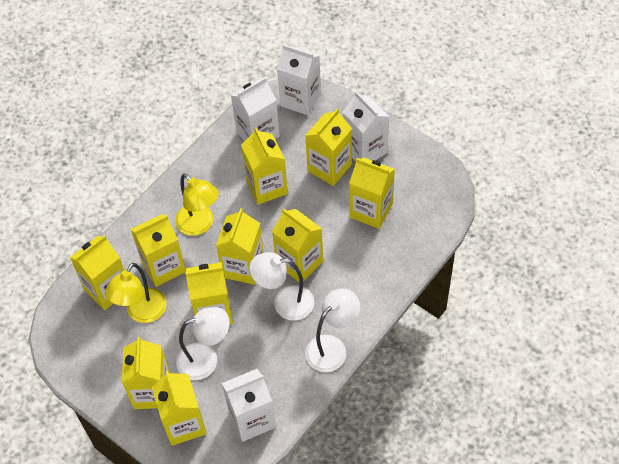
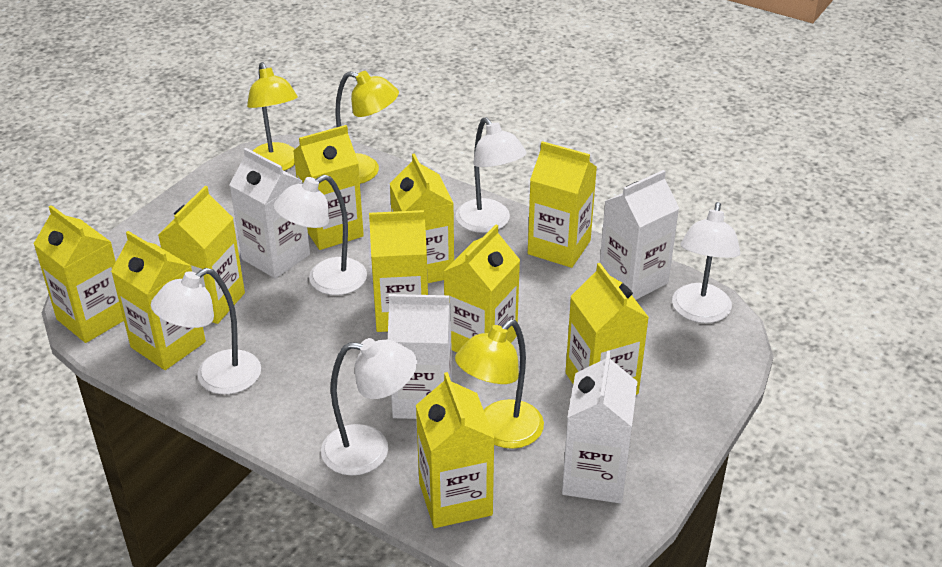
white lamp: [176,307,230,380] [250,252,314,321] [305,288,360,372] = 3 -> [151,268,261,394] [273,175,367,295] [321,338,417,476] [456,117,527,233] [672,202,740,323] = 5
yellow lamp: [105,263,167,323] [175,173,219,236] = 2 -> [247,62,298,171] [335,71,399,184] [455,320,544,449] = 3

